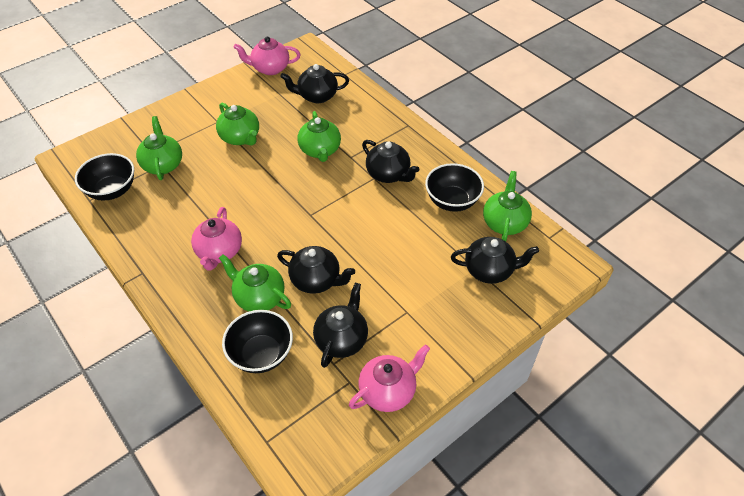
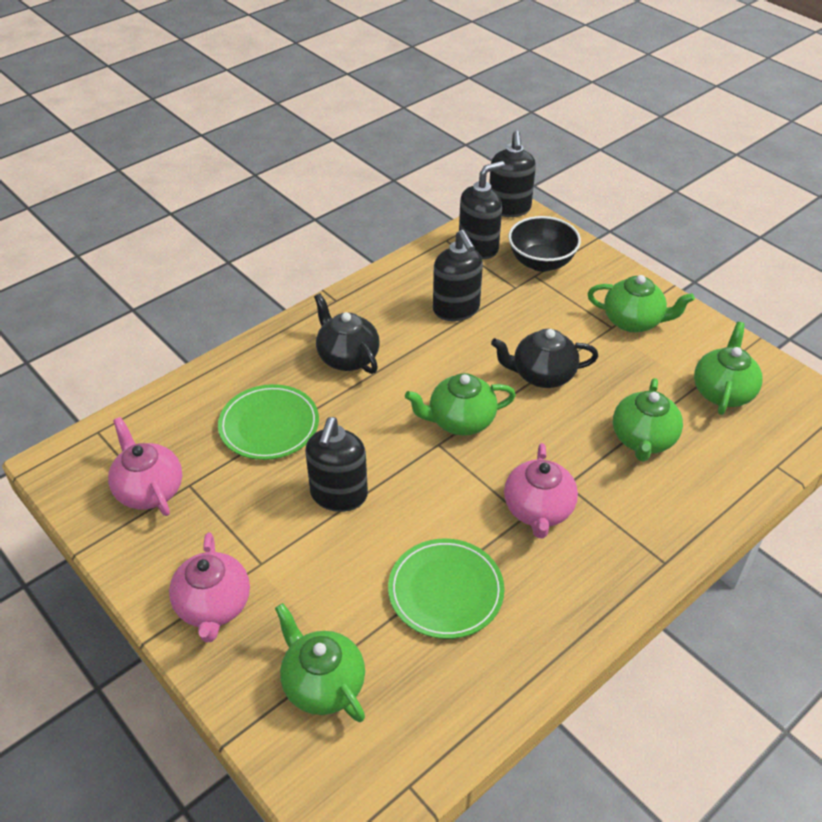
black bowl: [75,153,134,201] [222,310,293,373] [425,163,484,212] = 3 -> [508,216,581,272] = 1
black soap dispenser: none = 0 -> [305,417,368,512] [433,230,483,321] [459,161,505,259] [489,131,536,217] = 4
black teapot: [277,246,355,294] [280,64,349,103] [313,283,368,368] [362,140,420,183] [451,237,539,284] = 5 -> [314,293,380,374] [491,329,598,388] = 2
green plate: none = 0 -> [218,384,319,460] [388,539,504,639] = 2

